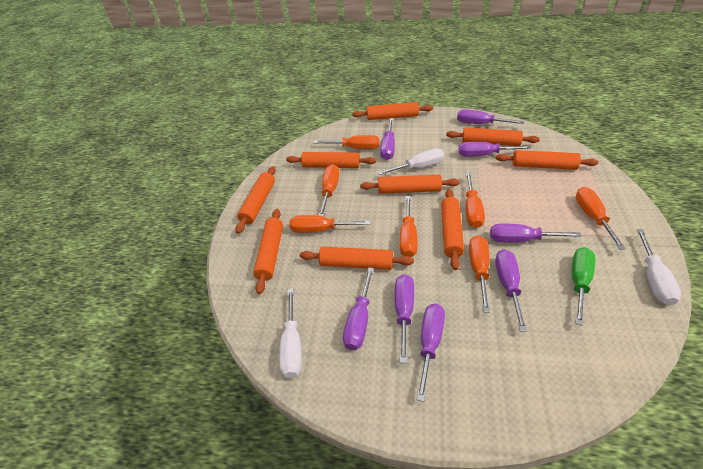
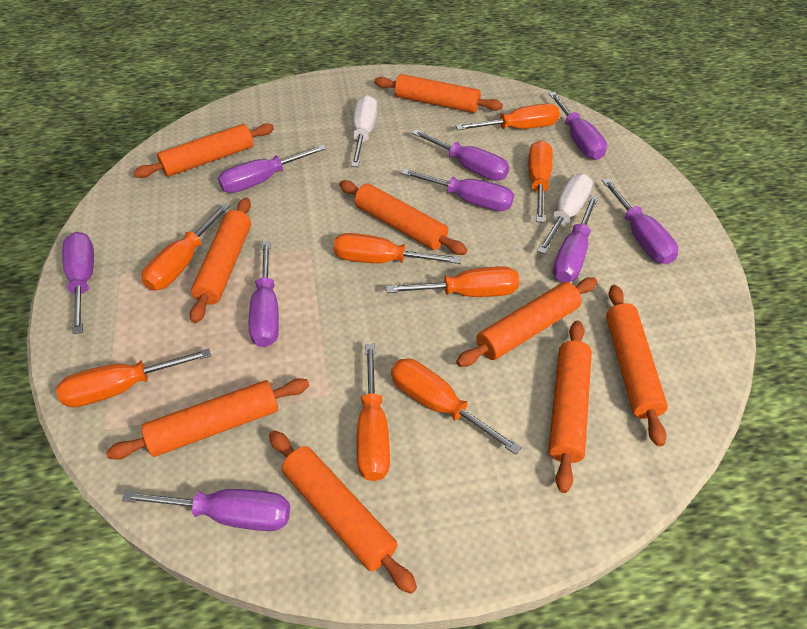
green screwdriver: [572,247,595,326] = 1 -> none = 0
orange screwdriver: [289,215,370,233] [314,135,379,149] [319,164,340,217] [400,196,418,257] [465,172,485,228] [469,236,490,313] [576,187,626,250] = 7 -> [56,348,211,407] [141,203,230,291] [333,233,461,264] [357,344,390,481] [386,266,520,297] [391,358,522,455] [456,103,560,130] [528,140,553,223] = 8
purple screwdriver: [343,267,374,350] [380,119,395,160] [395,274,414,363] [416,304,445,402] [457,109,524,124] [459,142,531,157] [490,224,582,243] [495,249,527,331] = 8 -> [62,232,94,334] [122,489,290,531] [218,145,326,193] [249,241,279,347] [401,169,514,211] [412,129,509,181] [549,92,607,160] [553,195,598,283] [602,178,678,264] = 9
white screwdriver: [279,289,302,378] [378,148,444,175] [636,229,681,305] = 3 -> [351,95,377,167] [537,173,593,254] = 2

